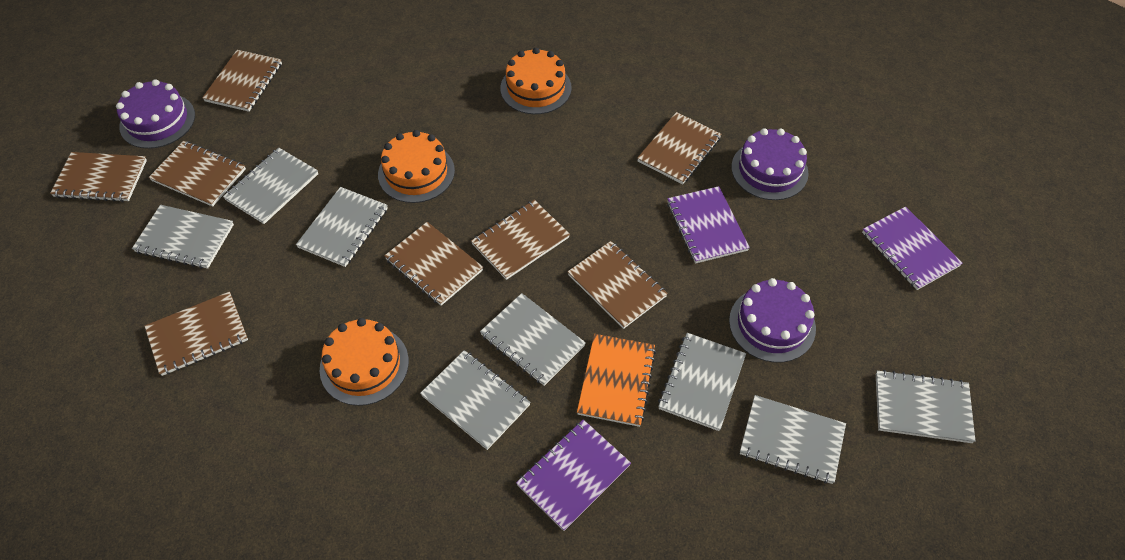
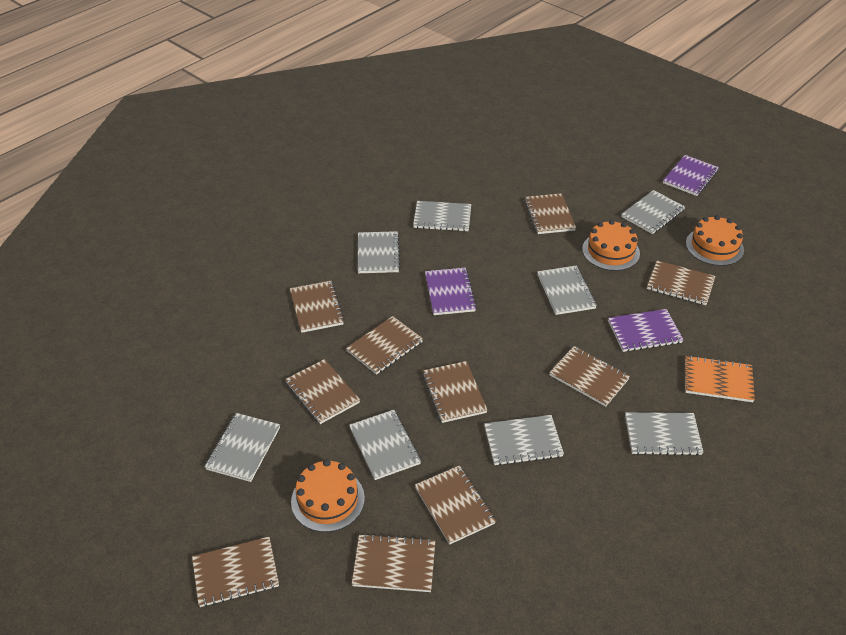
brown notebook: [50,152,147,202] [145,292,248,376] [149,141,246,207] [202,50,282,112] [384,222,483,306] [471,200,570,280] [567,241,668,329] [637,112,721,184] = 8 -> [192,537,279,607] [285,359,360,424] [290,281,344,333] [346,316,423,375] [352,534,435,592] [415,465,496,545] [423,361,487,423] [525,193,576,234] [549,346,630,407] [647,260,716,305] = 10
purple cake: [116,79,195,149] [729,278,816,363] [731,128,809,200] = 3 -> none = 0

